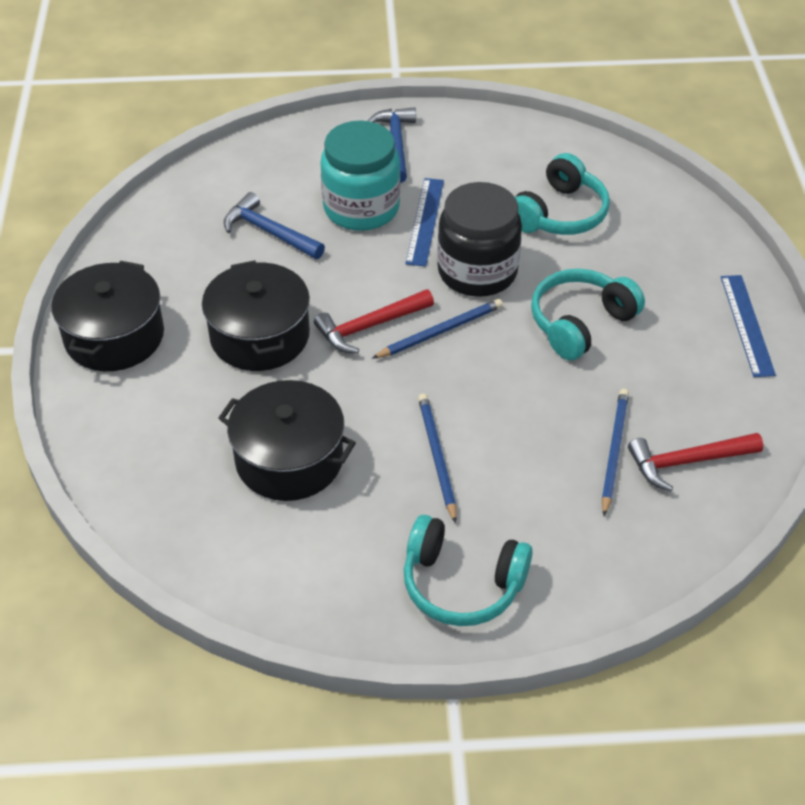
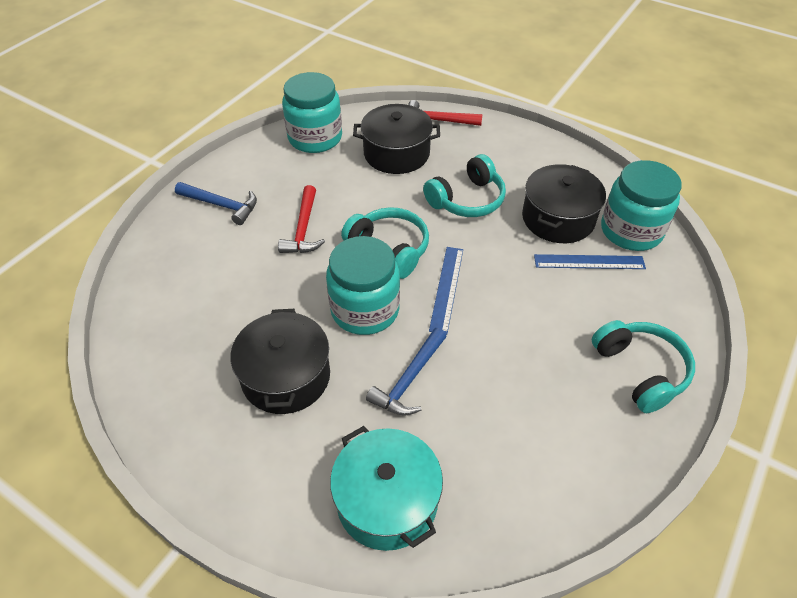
black jar: [437,182,522,297] = 1 -> none = 0
blue pencil: [373,299,503,358] [418,394,457,523] [601,389,629,516] = 3 -> none = 0
turquoise jar: [320,120,400,231] = 1 -> [282,72,342,153] [326,236,400,335] [601,160,682,251] = 3
turquoise pot: none = 0 -> [330,426,443,551] = 1

